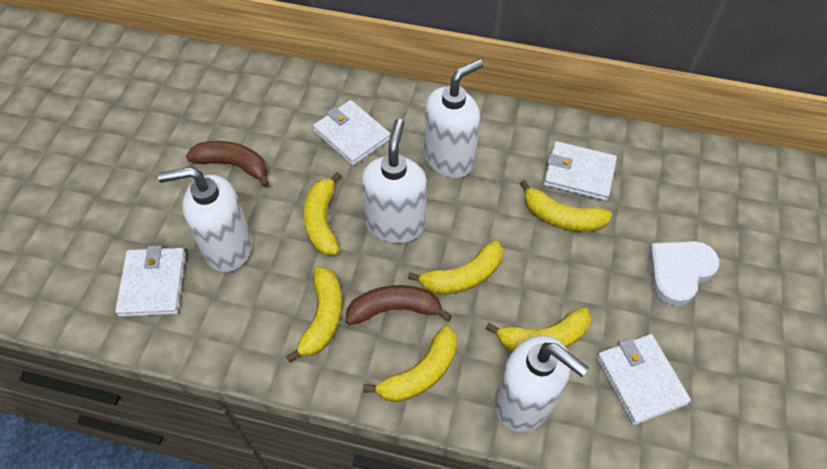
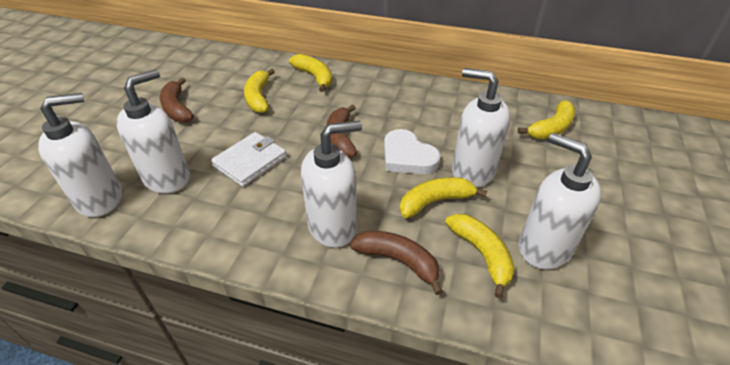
brown banana: [186,141,269,187] [345,285,452,325] = 2 -> [160,78,194,122] [326,104,357,158] [350,231,443,295] = 3
white soap dispenser: [158,167,252,272] [362,119,427,243] [424,59,483,178] [495,335,589,432] = 4 -> [38,93,122,217] [116,69,190,193] [301,121,362,248] [452,68,510,187] [519,133,601,269] = 5
white wallet: [115,245,186,317] [313,100,391,166] [544,141,617,201] [596,334,691,425] = 4 -> [211,132,287,187] = 1
yellow banana: [286,267,342,363] [303,172,341,255] [363,326,457,402] [408,240,503,295] [486,307,591,352] [520,180,612,232] = 6 -> [244,69,275,113] [289,54,332,92] [400,177,487,218] [445,214,515,299] [518,100,575,139] = 5

